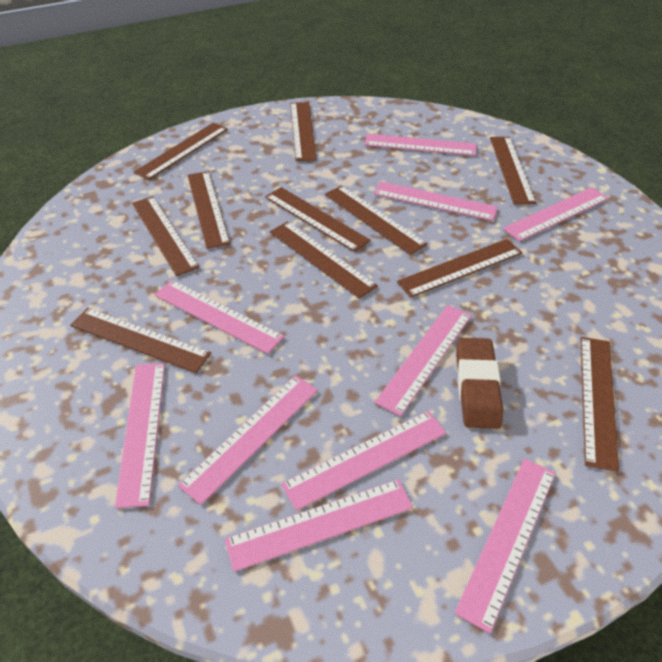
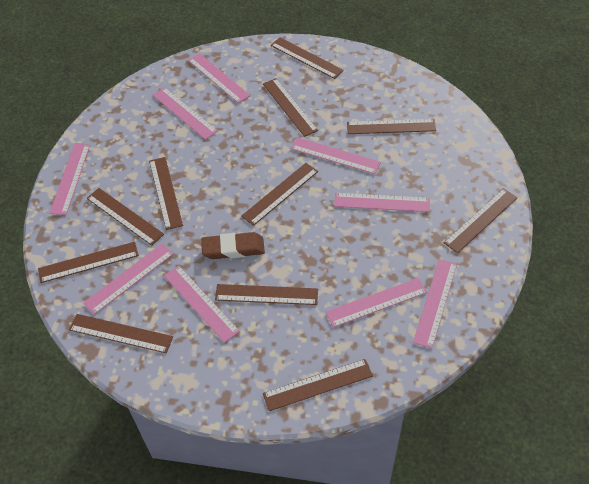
pink ruler: [115,363,165,508] [155,280,284,354] [178,375,318,505] [225,479,413,572] [281,411,446,511] [364,134,477,156] [374,181,498,221] [375,305,472,417] [455,458,556,634] [503,187,609,242] = 10 -> [50,144,90,215] [83,243,174,315] [153,87,218,140] [164,266,240,343] [188,54,250,103] [291,137,381,174] [326,278,427,328] [334,193,430,212] [413,259,457,348] = 9

